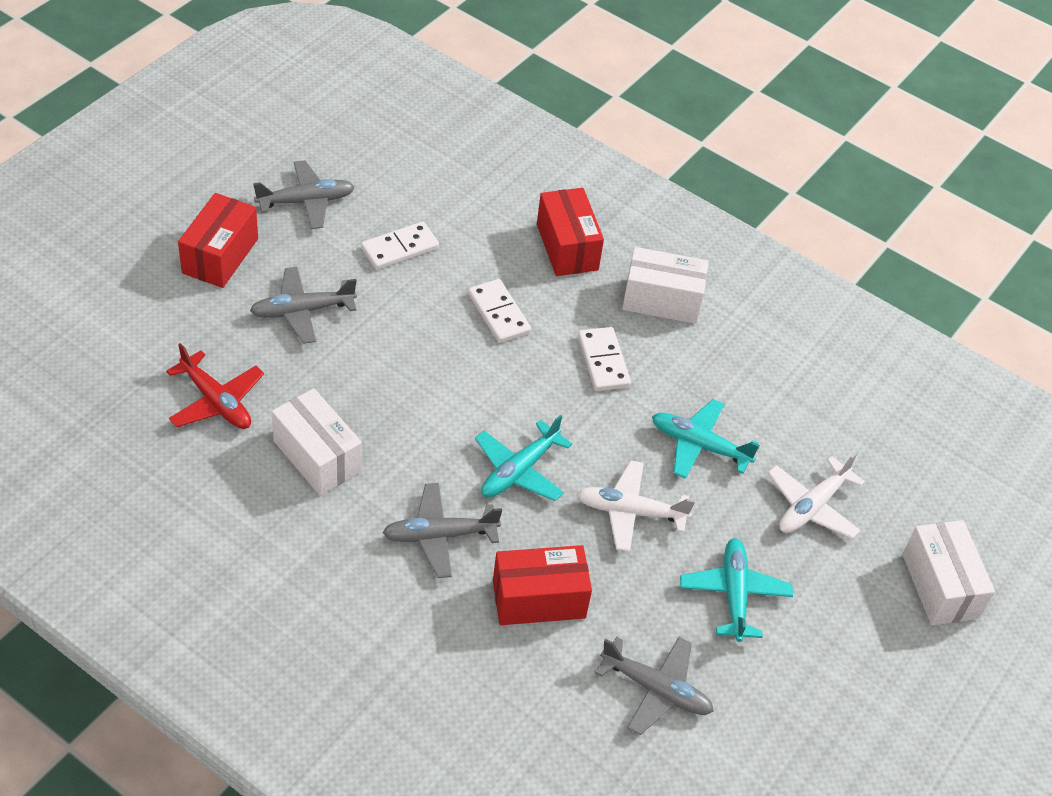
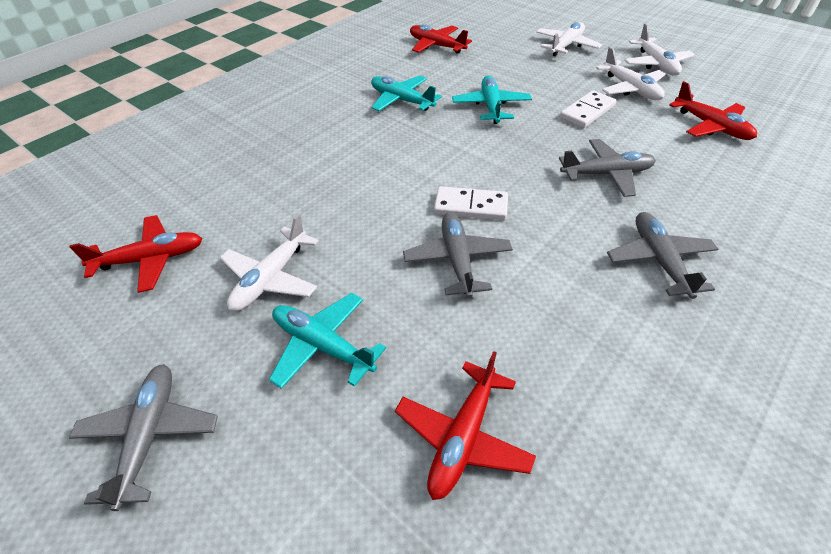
red box: [178,193,258,288] [493,545,592,625] [537,188,604,276] = 3 -> none = 0
red plane: [166,343,264,429] = 1 -> [70,215,203,293] [395,351,536,500] [410,24,472,54] [669,81,757,140] = 4
white box: [272,388,362,496] [622,247,709,324] [902,520,995,626] = 3 -> none = 0
white domino: [361,221,439,270] [468,279,531,343] [578,327,631,391] = 3 -> [434,186,508,220] [560,90,617,128] = 2
white plane: [577,460,695,552] [768,453,865,539] = 2 -> [220,214,319,311] [536,22,602,56] [596,47,666,100] [624,23,694,76] = 4

